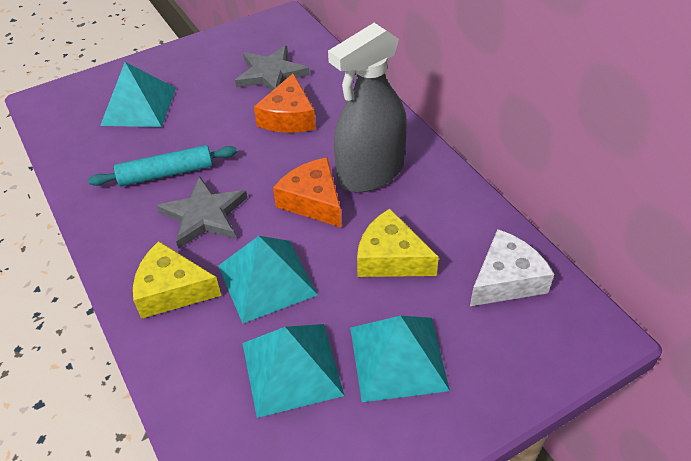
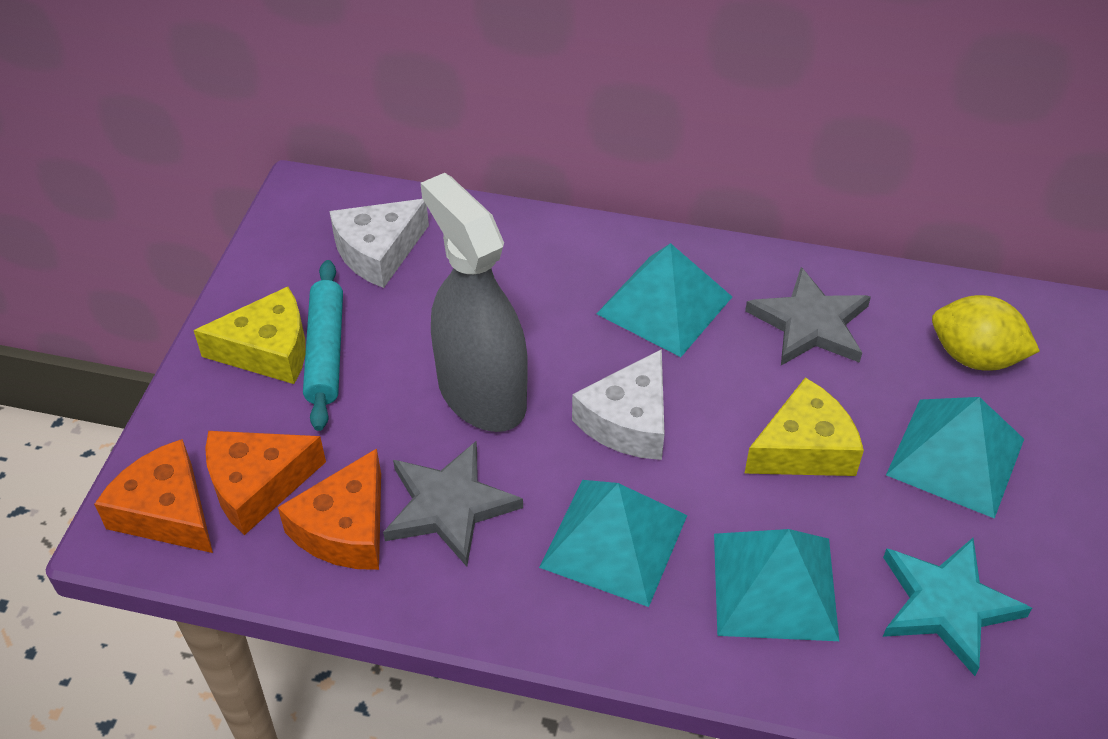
orange cheese: [254,73,316,133] [273,157,342,228] = 2 -> [94,439,213,553] [205,431,326,535] [278,448,381,570] = 3
turquoise star: none = 0 -> [883,538,1032,676] = 1
white cheese: [470,229,554,306] = 1 -> [329,199,429,288] [572,349,664,460] = 2
yellow lemon: none = 0 -> [932,295,1040,371] = 1

